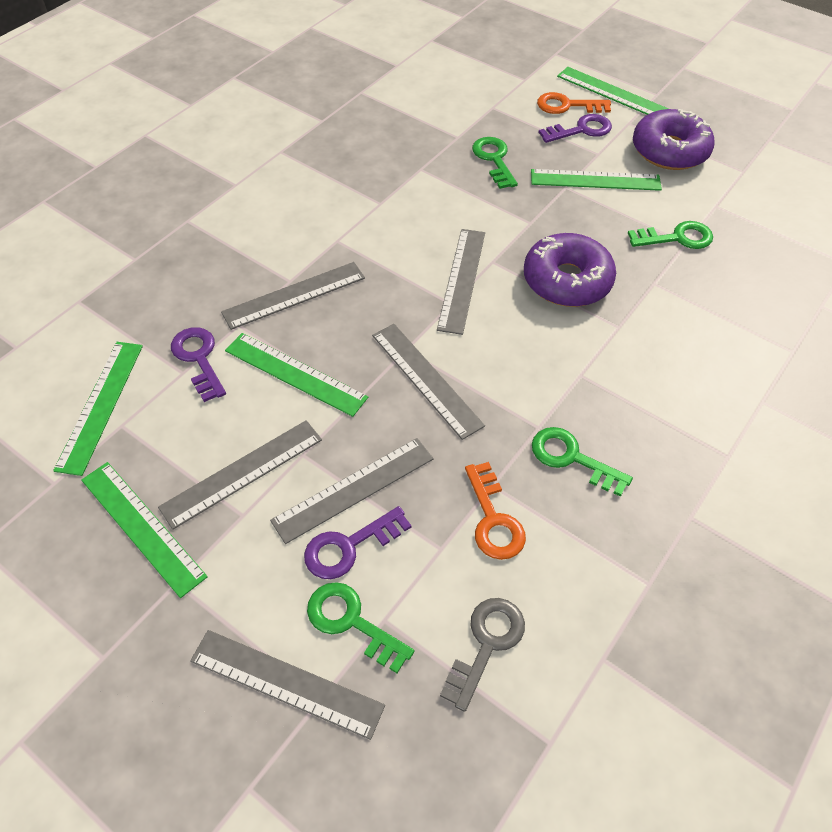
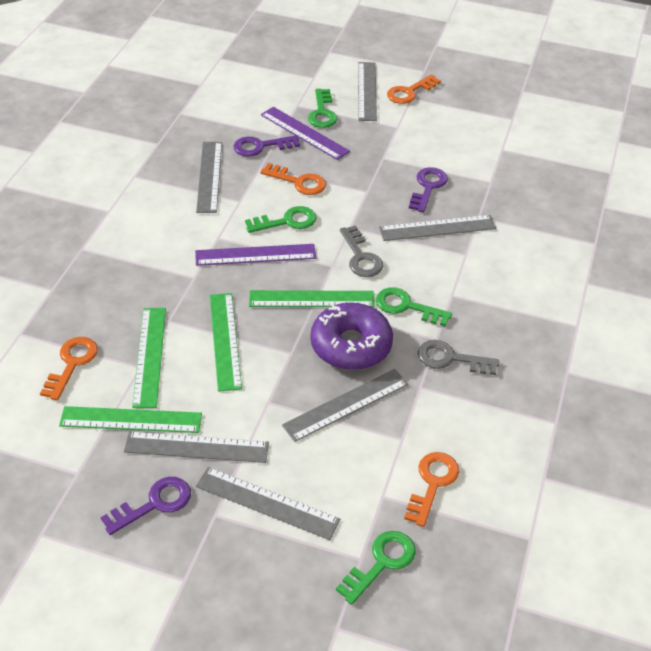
green ruler: [53,342,143,476] [81,462,208,598] [225,333,368,417] [531,169,662,191] [557,67,669,115] = 5 -> [59,406,202,433] [132,308,166,408] [210,293,242,392] [249,290,375,307] = 4
grey key: [440,598,525,712] = 1 -> [340,225,383,277] [418,340,499,375] = 2
orange key: [465,462,526,560] [537,92,611,114] = 2 -> [40,337,98,400] [260,163,326,195] [387,74,441,104] [404,452,459,527] = 4
purple donut: [524,233,616,307] [633,109,715,170] = 2 -> [310,302,393,370] = 1
purple ruler: none = 0 -> [195,244,316,266] [261,107,350,160] = 2

